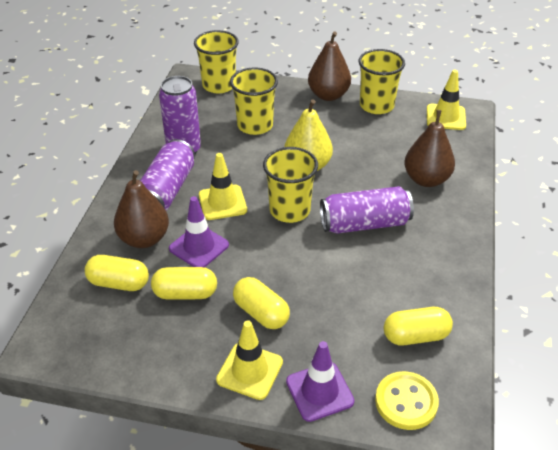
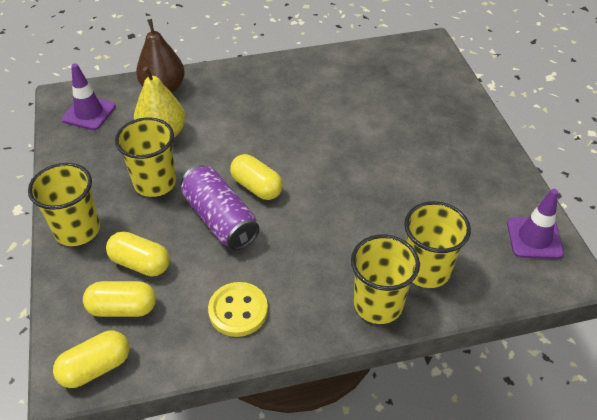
brown pear: [114,170,169,248] [308,32,351,101] [404,110,455,187] = 3 -> [136,19,185,93] = 1
purple can: [140,139,195,211] [159,76,201,154] [320,186,414,234] = 3 -> [181,165,259,250] = 1
yellow traffic cone: [199,153,247,220] [216,320,283,400] [427,70,466,130] = 3 -> none = 0

